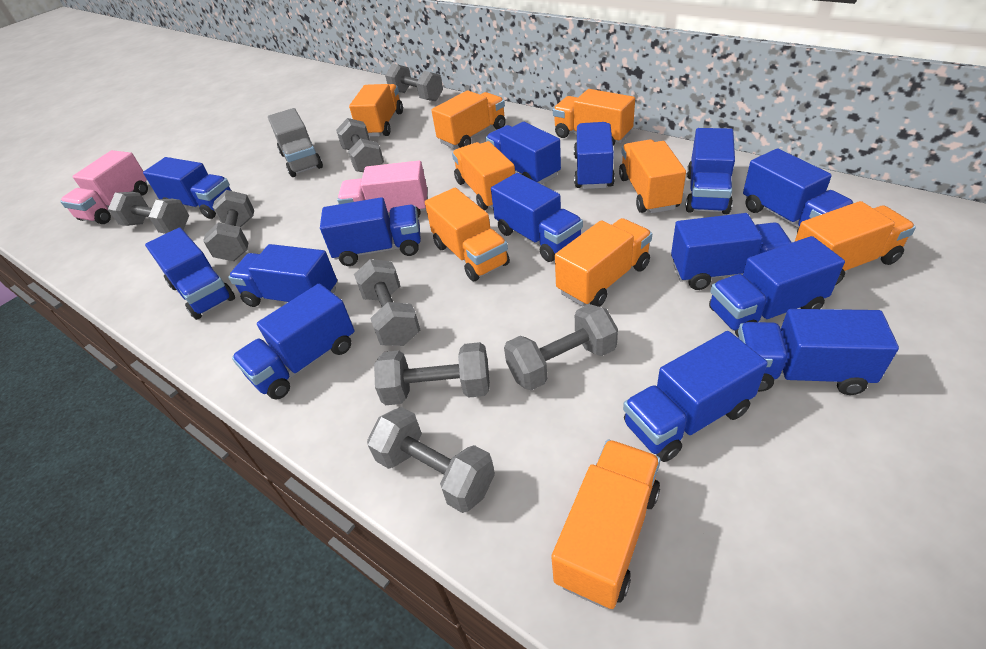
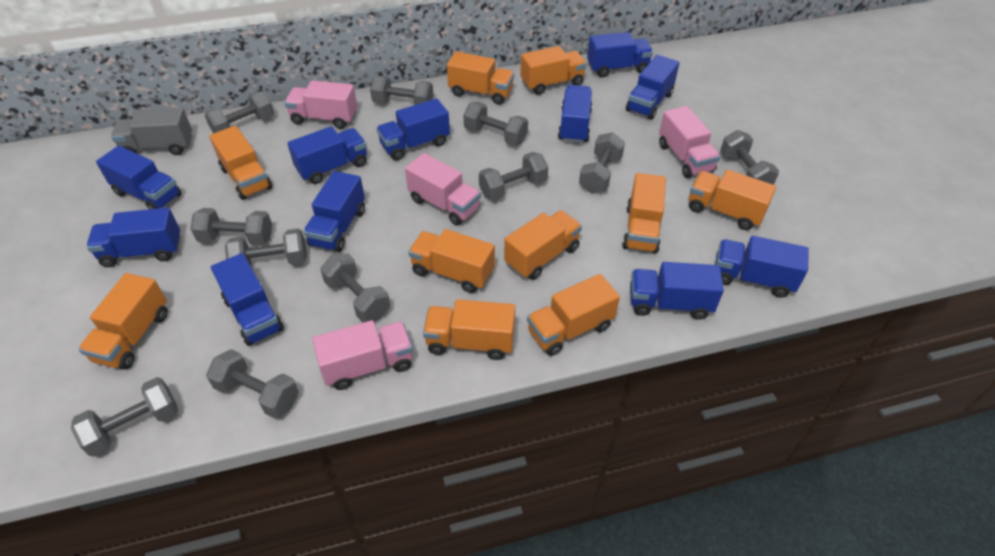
blue truck: [143,157,232,219] [145,227,235,320] [229,244,337,307] [232,283,355,400] [320,197,421,266] [486,122,561,184] [491,173,583,262] [574,122,615,189] [623,331,768,462] [671,213,792,290] [685,128,735,214] [709,236,845,337] [738,309,899,395] [743,148,853,233] = 14 -> [86,207,181,267] [96,146,181,209] [211,253,284,346] [287,126,367,184] [303,171,365,252] [376,98,450,160] [558,85,592,143] [587,32,653,77] [626,55,680,119] [630,262,724,320] [715,236,809,298] = 11
grey dumbbell: [108,192,189,234] [203,190,254,261] [336,118,384,172] [354,259,420,346] [367,407,495,513] [374,342,490,405] [385,63,443,101] [504,304,618,390] = 8 -> [71,377,178,457] [190,208,272,246] [205,91,274,133] [206,349,299,419] [225,229,307,265] [320,253,390,323] [370,76,433,105] [464,102,528,146] [479,152,548,200] [579,132,625,193] [720,130,779,185] = 11
orange truck: [349,84,403,137] [425,188,510,281] [431,90,506,148] [452,141,515,210] [551,440,661,609] [553,89,635,146] [555,218,652,307] [619,140,686,213] [795,201,916,285] = 9 -> [78,273,168,369] [209,126,272,200] [408,229,495,293] [423,299,515,360] [447,51,514,105] [504,210,582,280] [520,46,587,95] [527,274,620,356] [622,173,666,254] [689,169,776,230] = 10
pink truck: [60,150,148,224] [337,161,428,218] = 2 -> [285,80,357,129] [312,320,413,390] [405,153,481,225] [659,106,720,178] = 4

